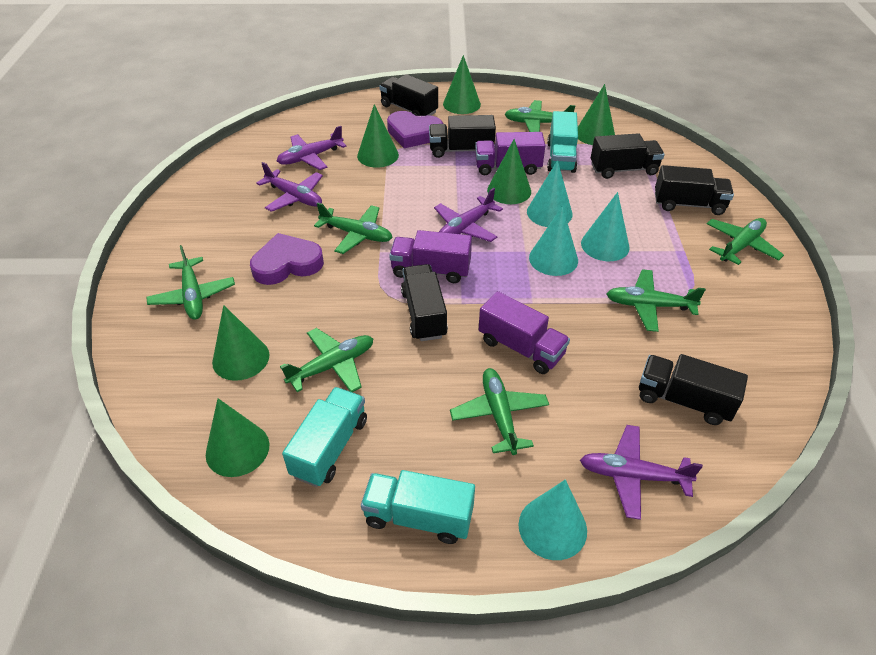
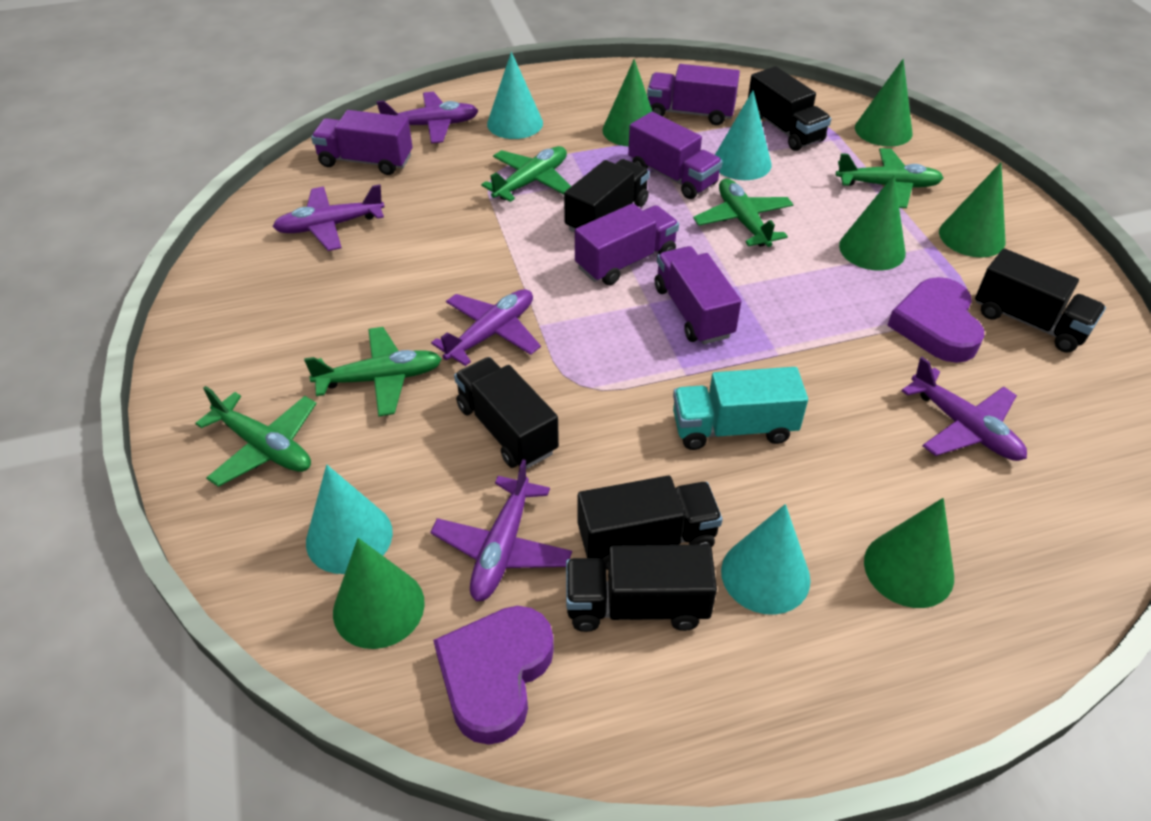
green plane: [146,245,235,320] [280,328,374,392] [314,202,393,254] [450,368,549,455] [505,100,575,132] [607,269,706,332] [707,218,784,265] = 7 -> [195,386,316,487] [304,327,442,417] [481,146,571,202] [693,178,794,247] [836,148,944,208] = 5
purple plane: [256,162,323,212] [277,126,347,170] [434,188,503,242] [580,425,703,520] = 4 -> [273,184,385,251] [377,92,478,143] [430,459,572,602] [431,289,541,366] [901,357,1027,461] = 5
purple truck: [389,230,472,283] [475,132,546,175] [479,291,570,374] = 3 -> [311,110,412,175] [575,203,679,285] [628,112,723,199] [647,64,740,125] [655,246,741,345] = 5
turquoise truck: [282,387,367,487] [361,470,475,544] [547,111,578,173] = 3 -> [673,367,808,450] = 1

